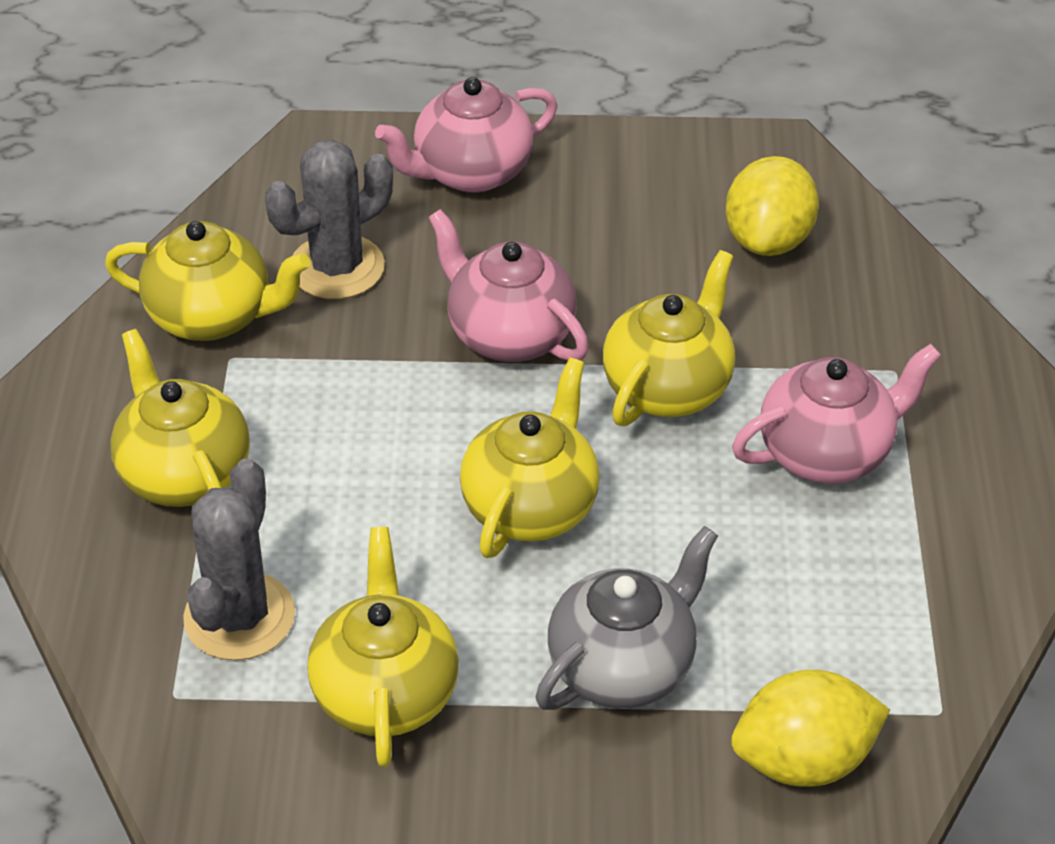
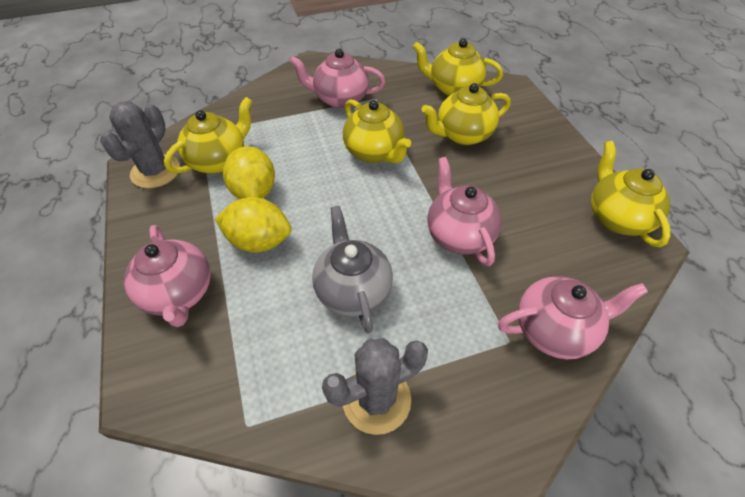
pink teapot: [375,77,558,193] [428,209,589,362] [732,344,941,484] = 3 -> [124,225,211,327] [290,49,385,109] [427,157,502,266] [498,276,648,359] = 4

